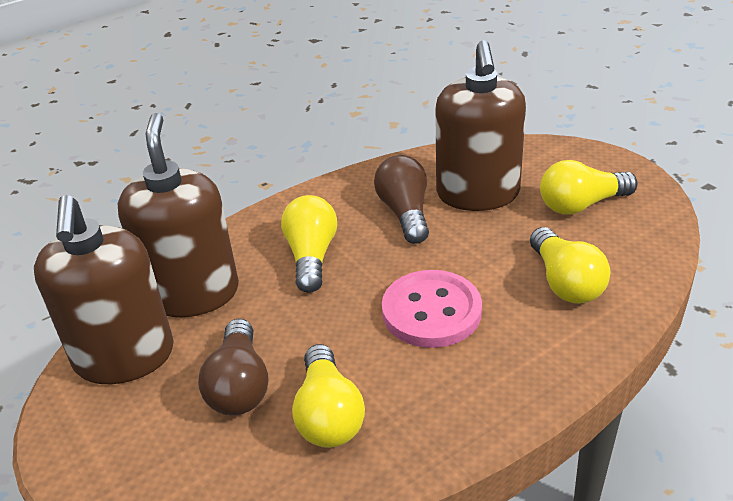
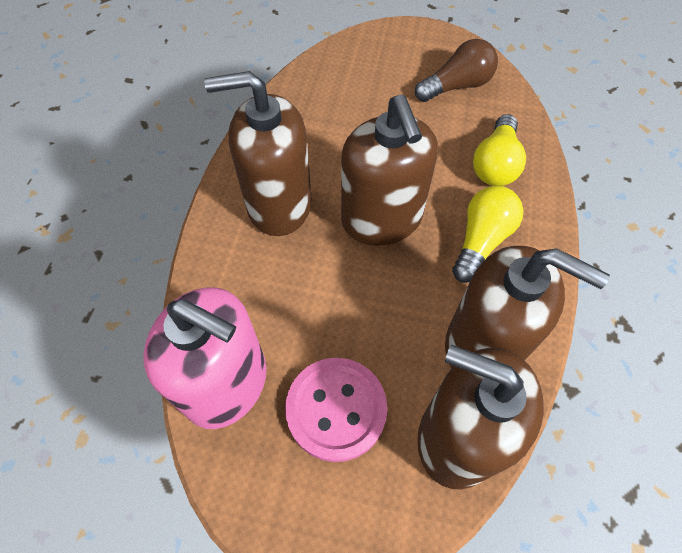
brown light bulb: [198,319,268,416] [374,155,429,244] = 2 -> [415,39,498,102] = 1
brown soap dispenser: [34,195,174,384] [117,113,239,317] [435,40,526,211] = 3 -> [204,71,312,236] [341,95,438,246] [417,345,544,490] [445,246,610,368] = 4
pink soap dispenser: none = 0 -> [143,287,266,429] = 1
yellow light bulb: [281,195,337,293] [292,344,365,448] [530,227,610,304] [540,160,638,215] = 4 -> [452,186,524,283] [473,114,526,186] = 2

